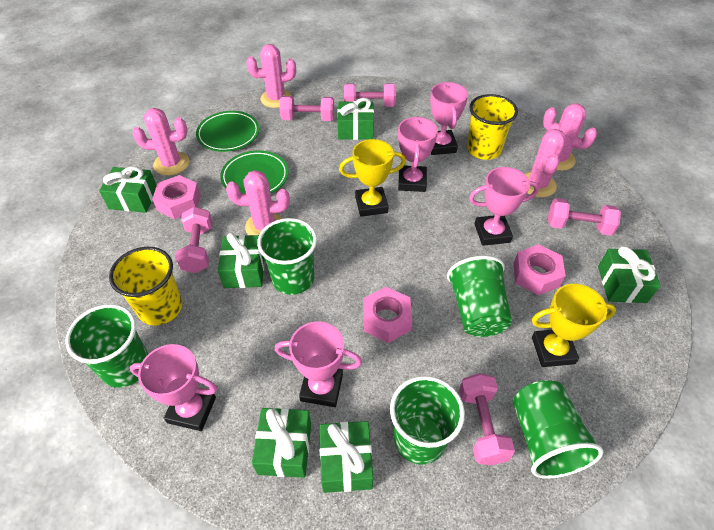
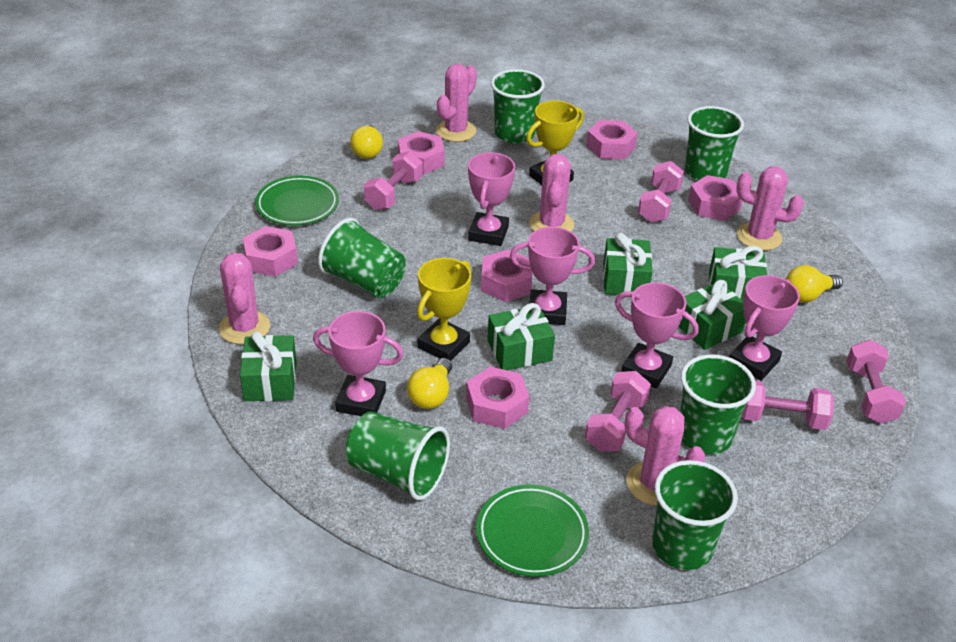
green cup: [65,304,148,388] [257,218,317,295] [390,376,465,465] [447,255,512,337] [513,380,603,479] = 5 -> [318,218,406,298] [346,411,450,500] [491,69,545,143] [652,460,738,570] [680,355,756,454] [685,106,744,181] = 6
green gift: [99,166,157,213] [218,233,265,288] [252,408,311,478] [320,421,373,493] [337,98,374,140] [598,246,661,303] = 6 -> [240,331,297,401] [487,303,555,370] [603,233,653,295] [679,280,746,350] [709,246,767,301] = 5
pink nut: [152,175,201,219] [363,287,412,343] [513,244,566,295] = 3 -> [243,226,298,277] [398,131,444,174] [466,367,529,429] [481,249,532,302] [587,120,637,159] [688,175,742,221] = 6
yellow cup: [109,247,183,325] [467,94,518,160] = 2 -> none = 0
yellow light bulb: none = 0 -> [350,124,383,159] [407,358,452,409] [786,265,843,303] = 3

